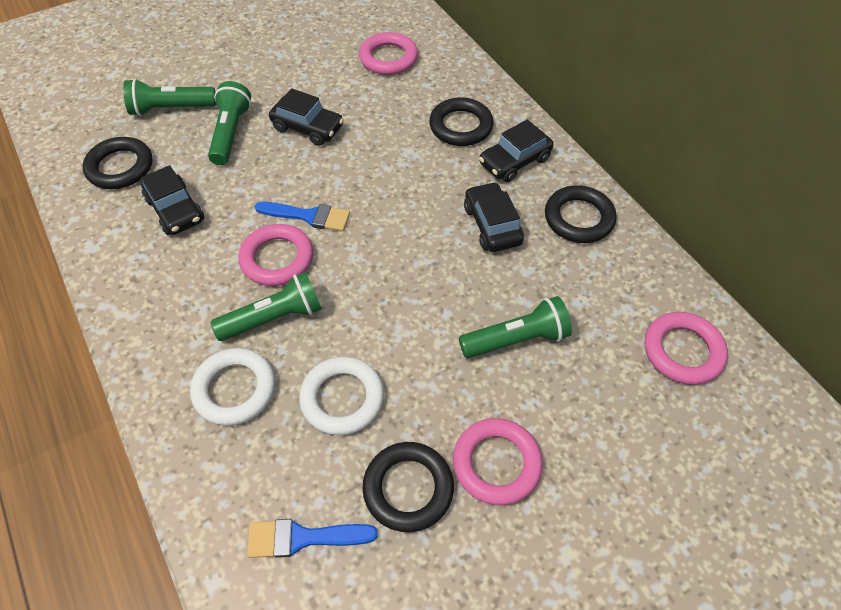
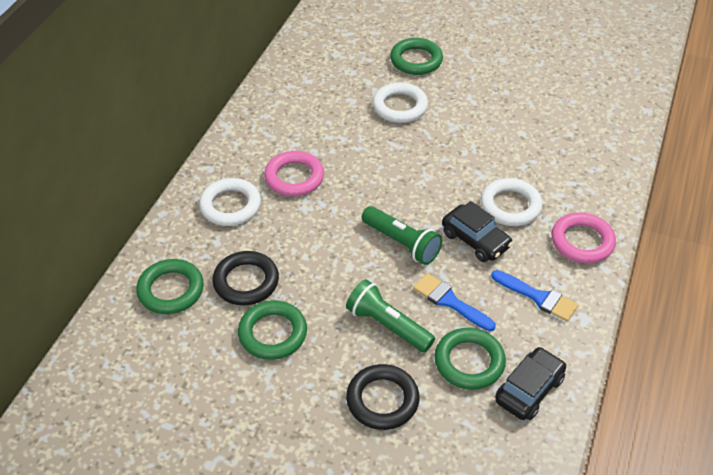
black car: [141,165,204,235] [269,88,344,146] [464,182,524,252] [479,120,554,182] = 4 -> [442,201,513,262] [495,347,566,420] = 2
black ring: [83,137,153,189] [362,442,454,532] [429,97,494,146] [545,185,617,243] = 4 -> [213,251,279,306] [346,364,420,430] = 2
green flashlight: [123,79,216,116] [208,81,251,165] [210,272,322,341] [459,296,572,358] = 4 -> [346,279,435,353] [362,206,442,265] = 2
green ring: none = 0 -> [136,259,204,314] [238,300,307,360] [390,38,443,75] [435,328,506,390] = 4
pink ring: [238,224,313,286] [359,32,418,75] [453,418,543,505] [644,312,728,385] = 4 -> [264,151,324,196] [551,212,616,263] = 2
white ring: [190,348,275,426] [299,356,384,435] = 2 -> [199,178,261,226] [372,82,428,123] [481,178,543,226] = 3

